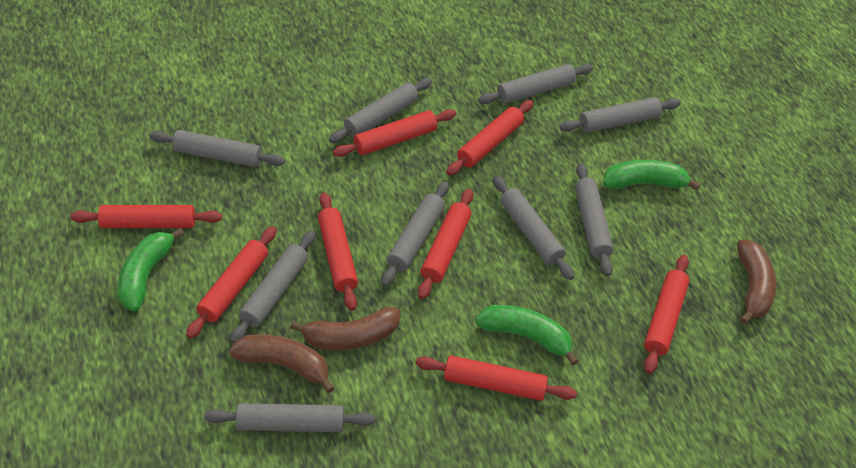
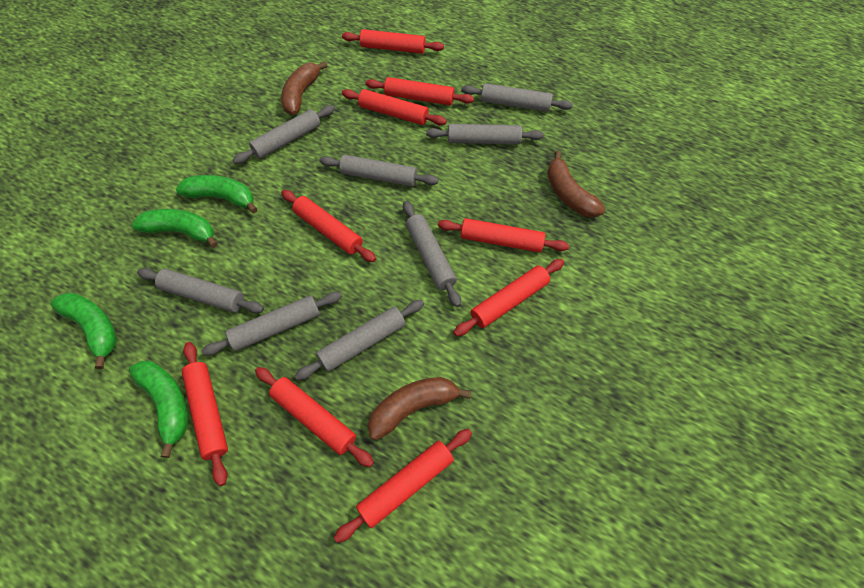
green banana: [118,228,184,311] [475,305,579,365] [603,160,700,191] = 3 -> [50,293,117,369] [129,361,188,458] [132,209,218,248] [176,175,257,214] = 4
grey rolling pin: [150,130,285,167] [204,403,375,432] [230,230,315,344] [329,78,432,143] [382,181,449,286] [478,64,593,104] [493,176,574,280] [559,97,681,133] [575,163,614,276] = 9 -> [137,268,264,313] [201,292,342,356] [233,105,335,164] [295,300,424,380] [319,155,438,187] [403,201,461,307] [426,124,544,144] [461,83,573,112] = 8
red rolling pin: [71,205,222,228] [186,226,277,339] [318,192,358,311] [333,109,456,157] [416,355,577,401] [418,189,473,299] [446,100,533,176] [644,255,690,374] = 8 -> [182,342,228,486] [255,367,374,467] [281,190,376,262] [334,429,472,543] [342,29,444,54] [342,89,447,125] [365,77,474,105] [438,218,569,253] [454,259,564,336] = 9

